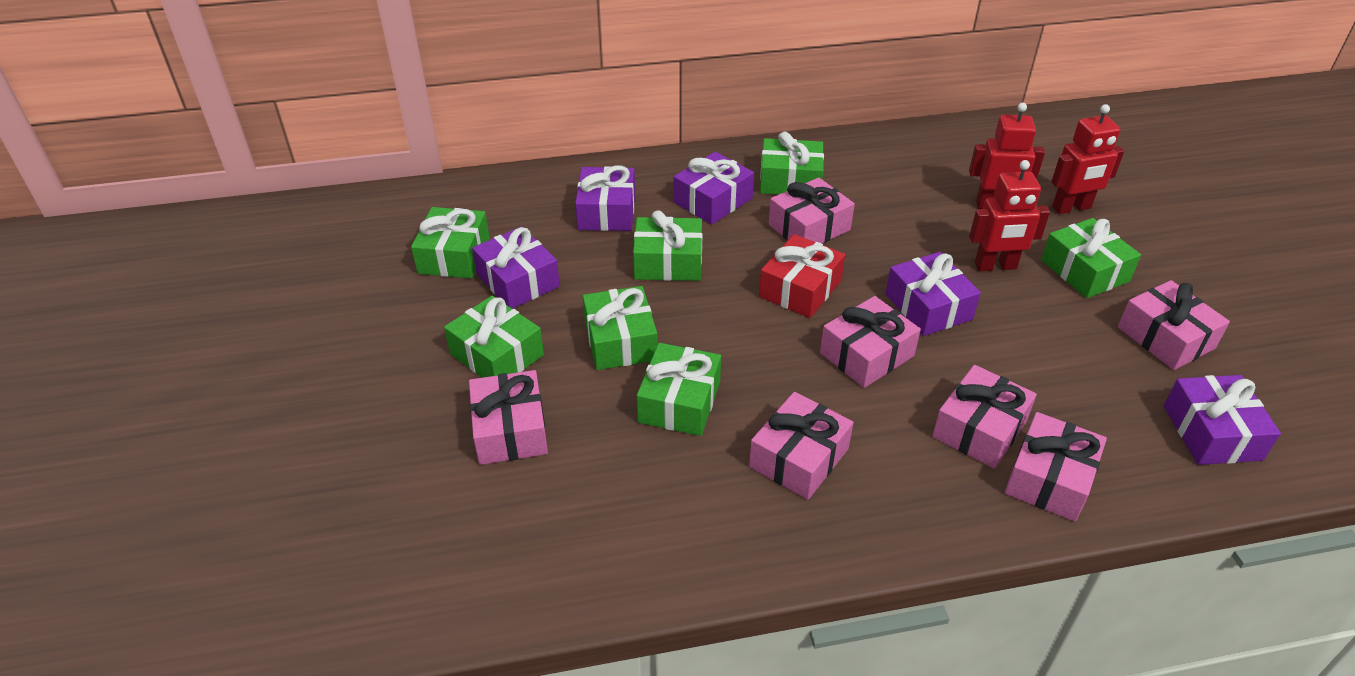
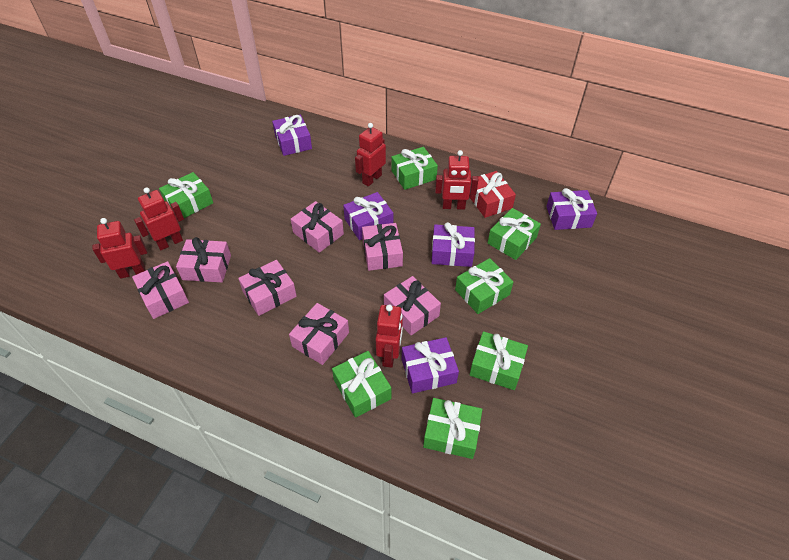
red robot: [969,103,1045,209] [969,160,1050,271] [1051,104,1124,214] = 3 -> [92,218,147,279] [134,187,184,250] [355,123,386,187] [376,304,403,368] [435,150,478,210] = 5

